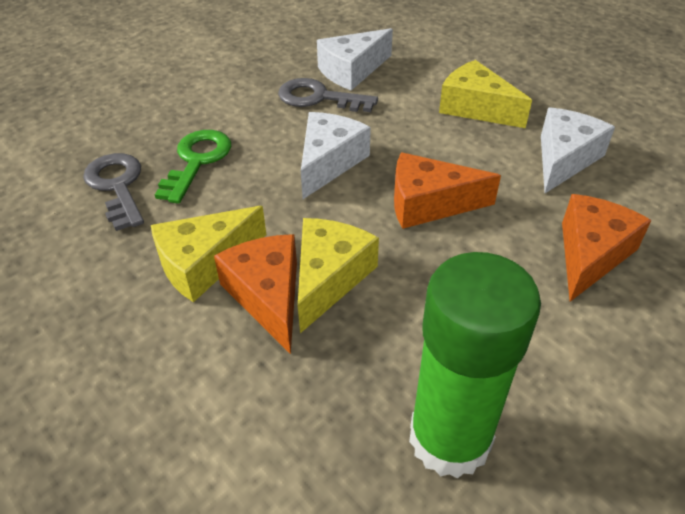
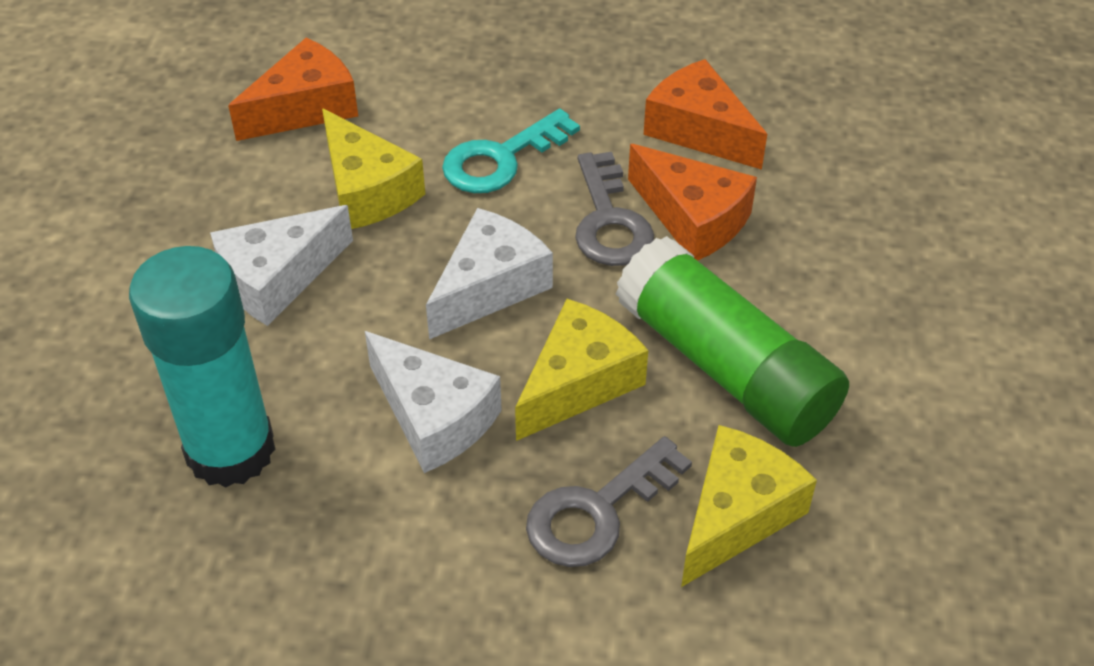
green key: [155,130,231,203] = 1 -> none = 0
turquoise glue stick: none = 0 -> [129,246,275,487] = 1
turquoise key: none = 0 -> [442,109,580,193] = 1

